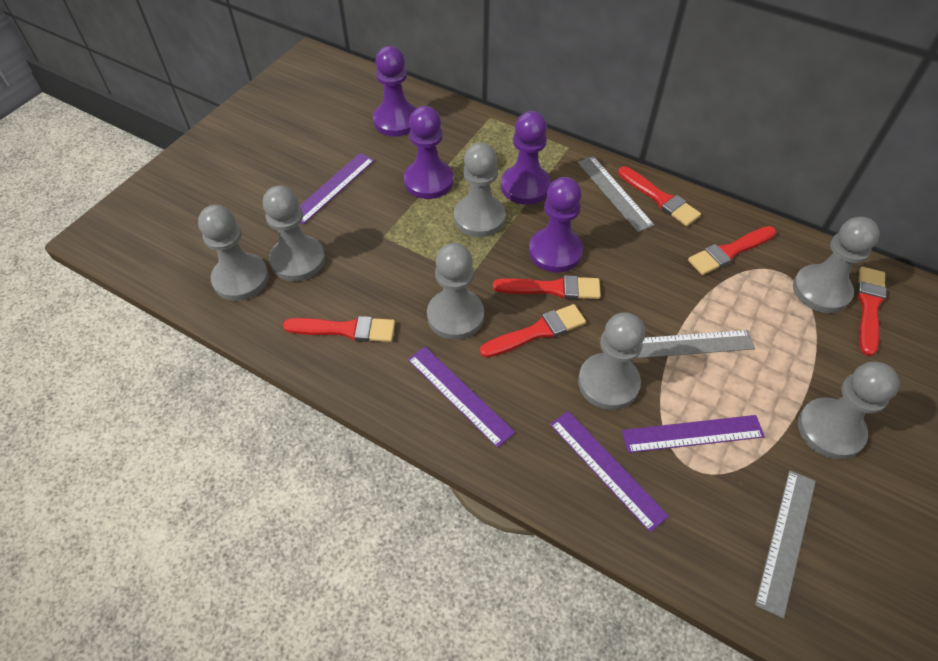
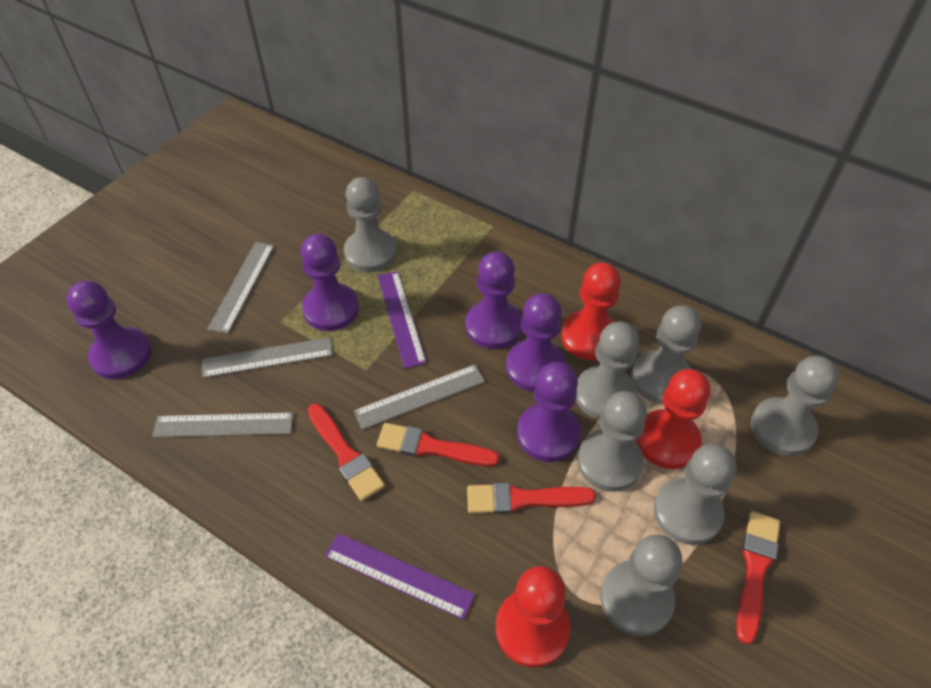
grey ruler: [578,156,654,232] [637,330,755,358] [755,470,816,618] = 3 -> [152,413,293,438] [202,337,333,378] [207,242,274,334] [354,365,485,430] = 4
purple pawn: [373,46,416,137] [404,106,453,199] [501,111,551,205] [529,177,583,272] = 4 -> [66,281,151,379] [300,234,359,331] [465,251,522,349] [506,293,566,392] [517,362,581,462] = 5
purple ruler: [300,153,375,224] [408,347,515,448] [550,411,669,532] [622,415,765,453] = 4 -> [325,533,475,620] [377,271,426,369] = 2
red brush: [283,316,395,342] [480,304,586,358] [493,275,601,299] [618,166,701,226] [688,226,776,275] [857,267,886,356] = 6 -> [308,404,385,501] [377,423,500,467] [467,483,596,514] [736,511,780,644] = 4
red pawn: none = 0 -> [495,566,570,667] [561,262,621,361] [636,369,711,469] = 3

